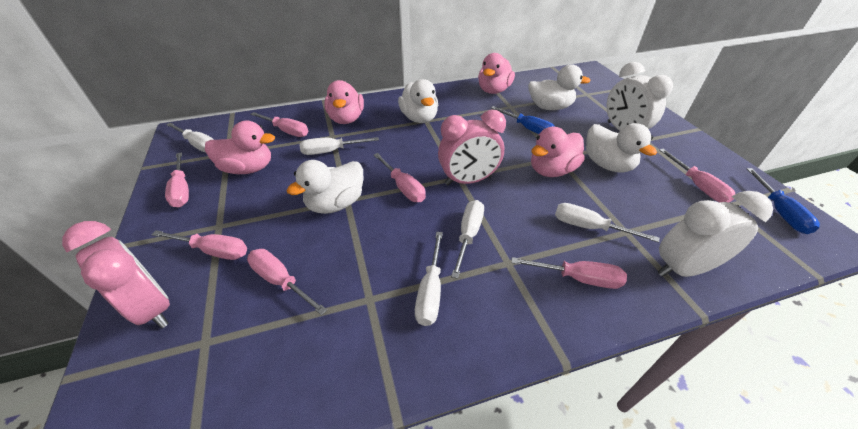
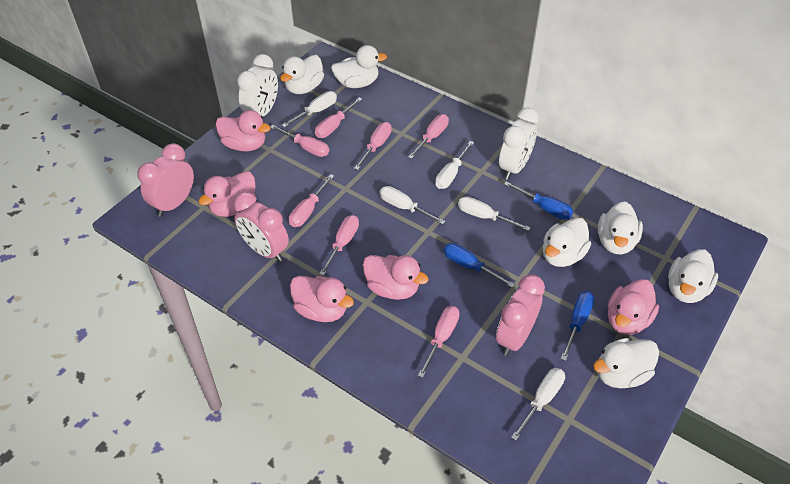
blue screwdriver: [491,106,555,134] [747,168,820,234] = 2 -> [444,243,515,288] [504,181,573,220] [561,291,595,361] = 3
pink clock: [62,221,170,328] [438,110,506,185] = 2 -> [137,143,194,217] [233,192,289,262] [496,274,545,356] = 3
pink duck: [205,120,275,174] [324,80,364,124] [478,53,515,94] [531,127,585,177] = 4 -> [198,171,256,217] [216,110,271,151] [290,276,354,322] [363,255,429,300] [608,279,659,335] = 5
white duck: [287,160,363,214] [398,79,438,123] [528,64,591,110] [586,123,657,173] = 4 -> [280,55,324,94] [331,45,387,88] [543,218,591,267] [593,338,659,388] [598,201,643,254] [668,249,718,303] = 6

